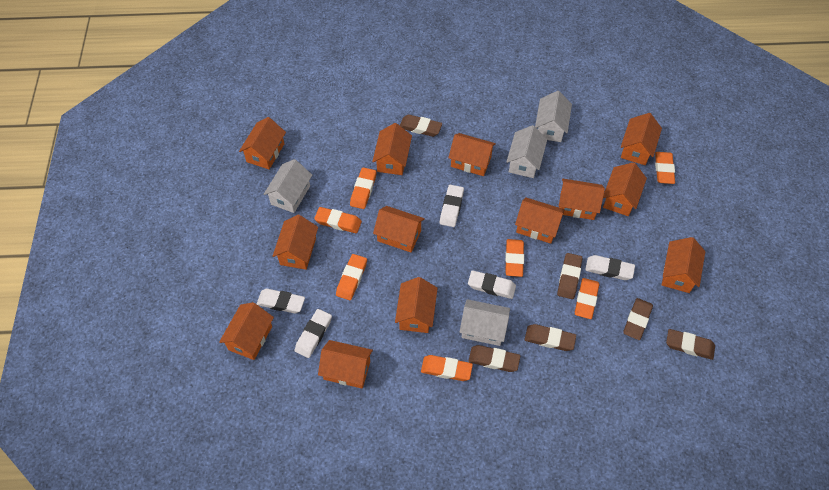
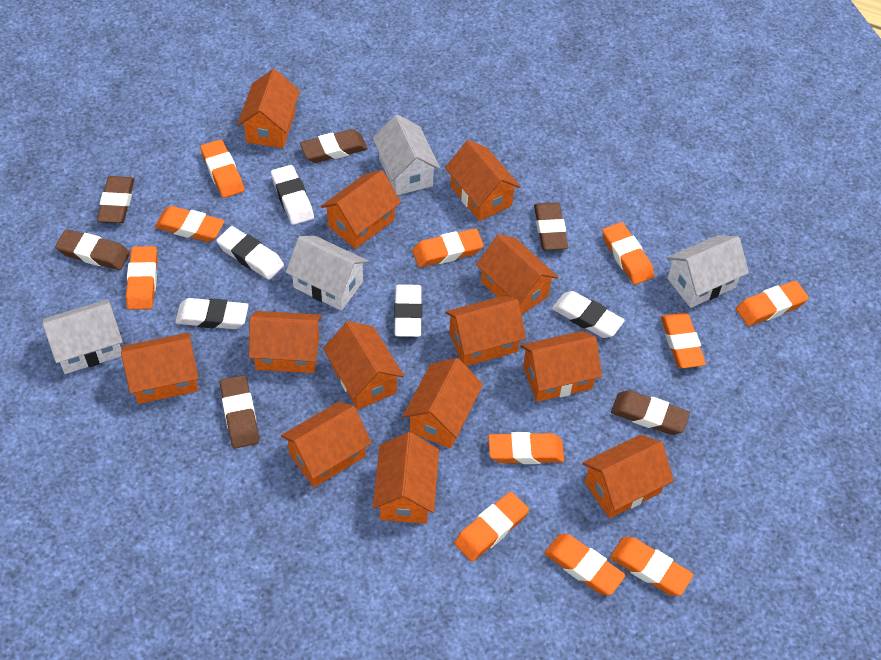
orange eraser: [314,207,362,233] [336,254,367,300] [350,167,377,209] [421,355,473,381] [505,239,524,277] [575,278,599,319] [655,152,675,184] = 7 -> [126,246,158,310] [155,206,225,242] [200,139,244,198] [412,229,484,267] [454,492,529,562] [488,432,564,464] [544,534,626,595] [602,222,654,285] [610,537,694,596] [661,313,706,368] [736,281,809,326] = 11

